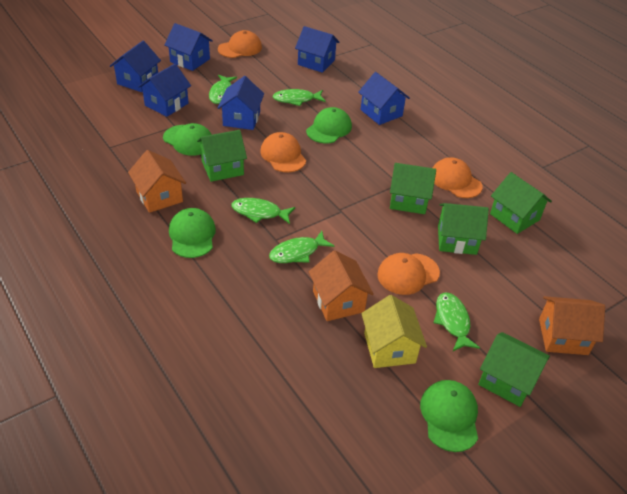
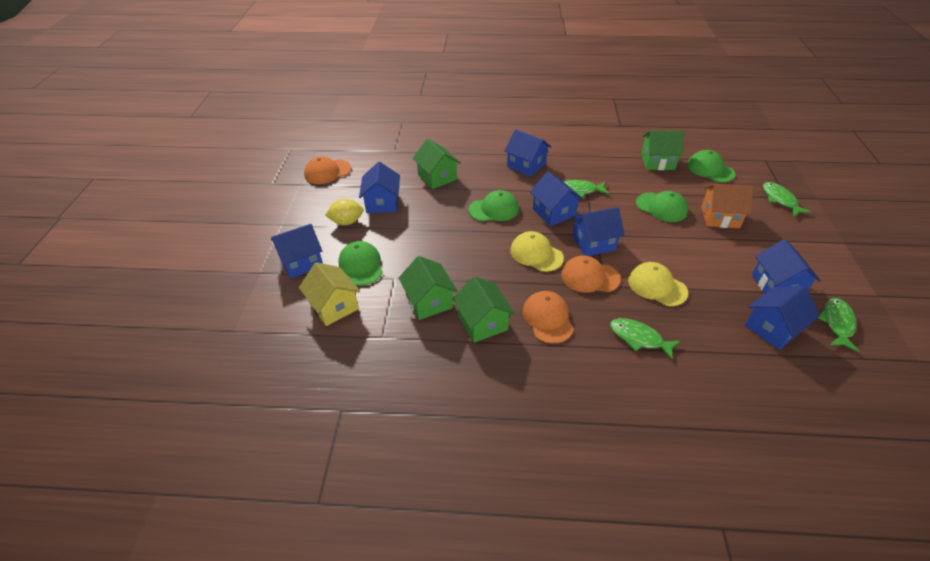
blue house: [110,41,161,92] [138,64,191,117] [165,23,213,71] [218,76,264,130] [295,26,339,73] [358,72,410,125] = 6 -> [271,224,323,279] [359,162,400,213] [504,129,551,177] [530,172,583,226] [571,207,624,256] [745,286,820,350] [752,239,821,294] = 7
green fish: [209,75,237,104] [231,198,295,224] [269,231,334,263] [273,89,326,106] [433,292,480,351] = 5 -> [563,180,609,198] [610,318,680,360] [763,182,811,216] [818,298,859,352] = 4
green house: [197,130,247,182] [390,163,436,214] [438,203,489,255] [478,332,550,407] [490,172,552,234] = 5 -> [399,256,457,320] [413,139,461,189] [452,276,515,343] [641,131,684,170] = 4
orange cap: [218,30,262,58] [260,132,306,172] [377,253,440,295] [433,157,483,198] = 4 -> [304,156,351,184] [522,291,574,344] [561,255,621,293] = 3
orange house: [128,150,186,213] [309,250,374,321] [539,296,605,355] = 3 -> [701,184,753,228] = 1
yellow cap: none = 0 -> [510,231,564,272] [628,262,688,306] = 2
yellow lemon: none = 0 -> [325,199,364,225] = 1

